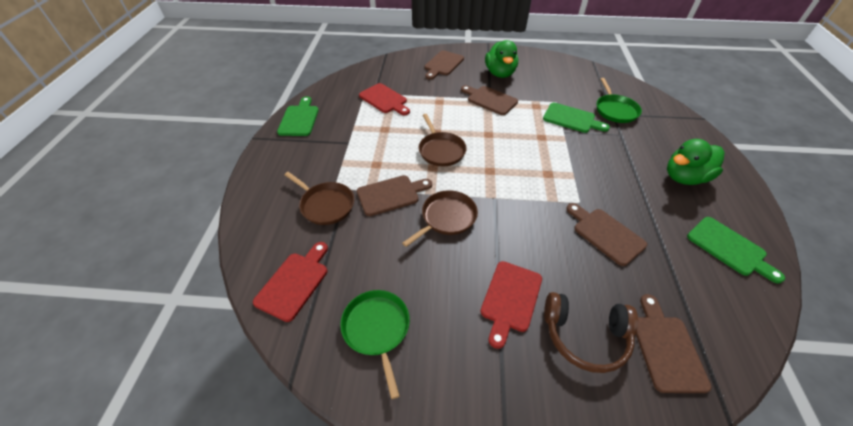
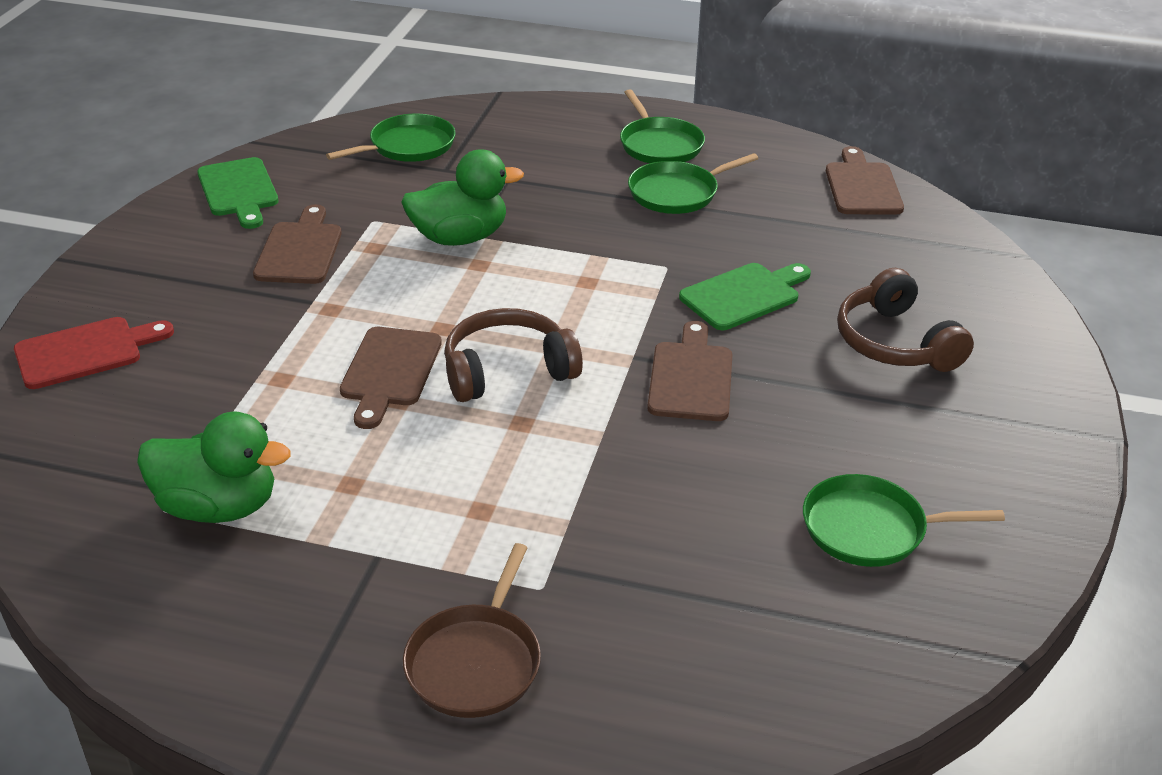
brown cutting board: [357,175,432,216] [425,50,464,80] [461,85,518,115] [566,203,647,266] [636,294,712,393] = 5 -> [253,204,342,284] [340,327,442,429] [647,321,732,421] [826,146,904,215] = 4
brown headphones: [544,292,638,373] = 1 -> [444,308,583,402] [837,268,974,372] = 2
brown pan: [284,172,354,225] [402,190,478,247] [419,114,467,166] = 3 -> [403,543,541,718] = 1
green cutting board: [277,96,319,136] [543,103,610,133] [687,217,785,283] = 3 -> [197,157,279,229] [679,263,811,330] = 2
green pan: [340,290,410,399] [597,78,642,123] = 2 -> [326,114,456,162] [620,89,705,163] [628,153,759,214] [803,474,1005,567] = 4
red cutting board: [253,242,328,322] [359,83,410,115] [480,261,542,349] = 3 -> [14,317,174,389] = 1

